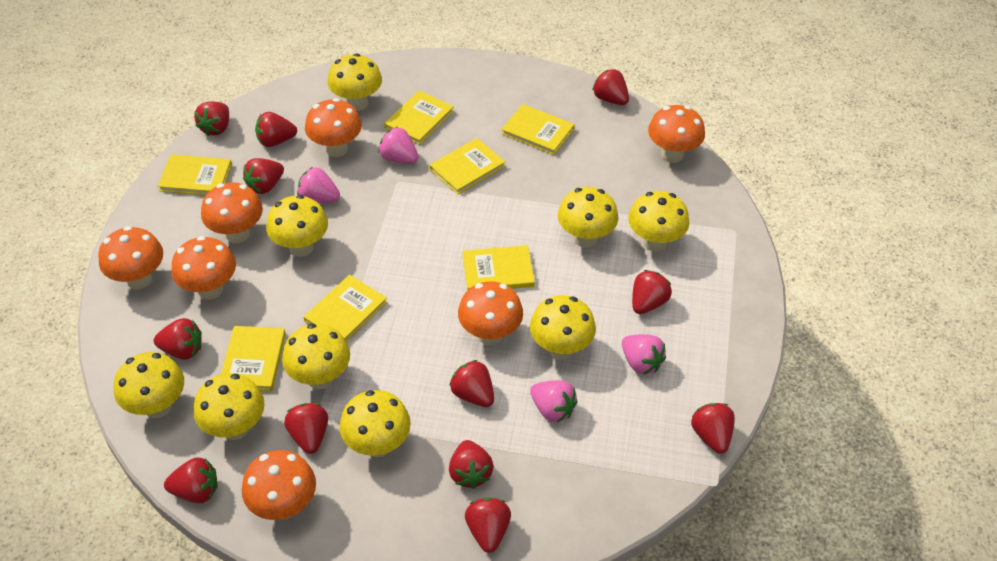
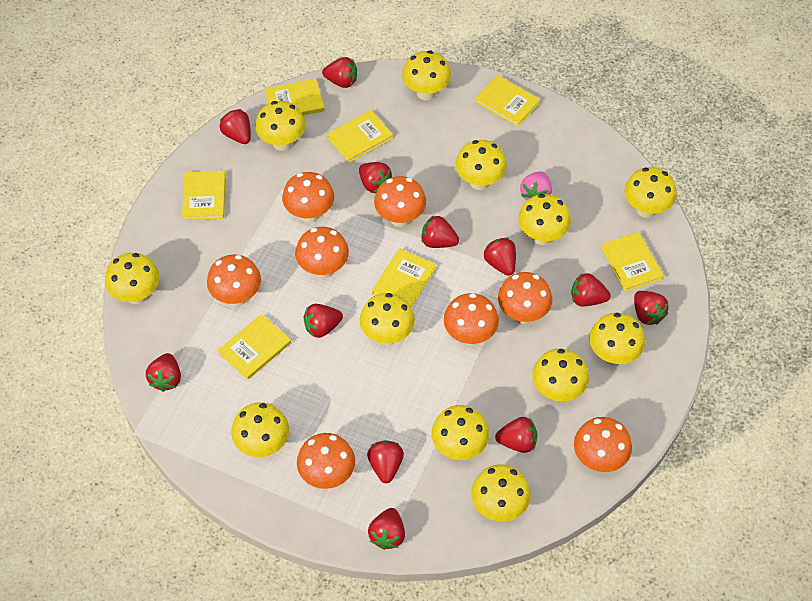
orange mushroom: [98,226,163,290] [172,236,236,300] [201,183,263,243] [242,450,316,520] [305,98,362,157] [458,281,523,345] [648,105,705,163] = 7 -> [207,254,261,306] [282,172,334,223] [295,227,349,278] [297,433,355,489] [374,176,426,227] [444,293,499,345] [498,272,553,324] [574,417,632,472] = 8
pink strawberry: [297,167,340,203] [378,127,419,163] [530,380,578,422] [622,334,666,375] = 4 -> [520,171,552,200] = 1
yellow mushroom: [114,352,184,418] [193,373,265,440] [266,195,328,257] [282,324,350,389] [327,53,382,111] [340,390,411,457] [530,295,596,359] [558,187,618,248] [628,191,689,252] = 9 -> [105,253,159,304] [231,402,289,457] [255,101,306,151] [360,293,415,345] [402,50,451,100] [431,405,489,460] [456,140,507,190] [471,464,531,522] [518,194,571,245] [532,349,589,401] [589,313,645,365] [625,167,677,218] = 12

